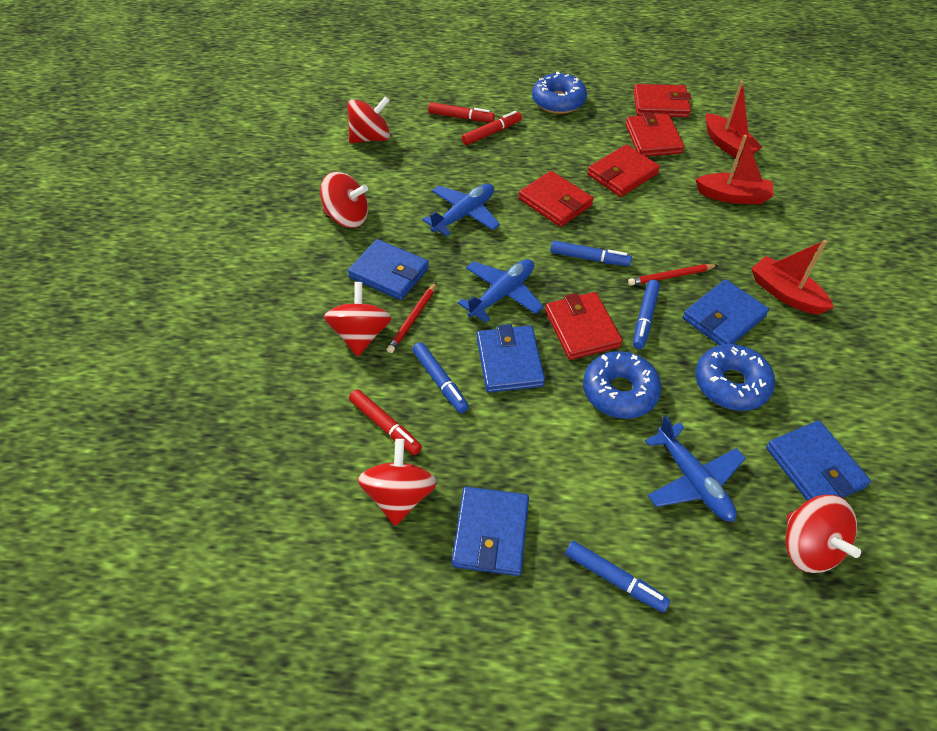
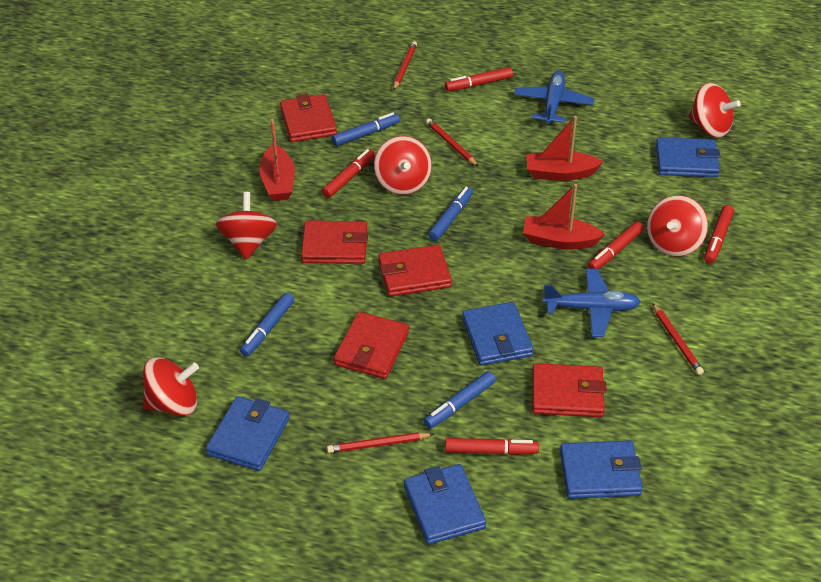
blue donut: [532,71,587,114] [583,351,661,419] [695,344,775,411] = 3 -> none = 0
blue plane: [422,184,500,236] [458,259,543,322] [645,415,746,521] = 3 -> [514,71,594,124] [542,269,641,337] = 2
red marker: [349,389,422,455] [428,102,495,122] [462,111,522,145] = 3 -> [322,149,375,198] [445,67,513,91] [445,438,539,455] [588,221,644,269] [704,205,734,264] = 5
red pencil: [387,282,437,353] [628,264,718,285] = 2 -> [327,432,434,453] [393,41,417,91] [426,118,479,167] [652,303,704,375] = 4

